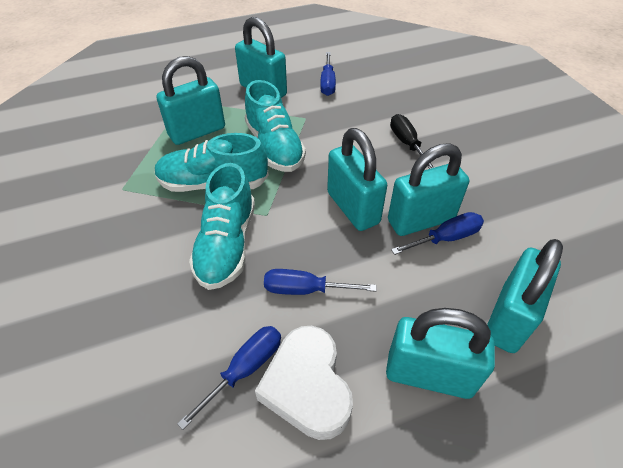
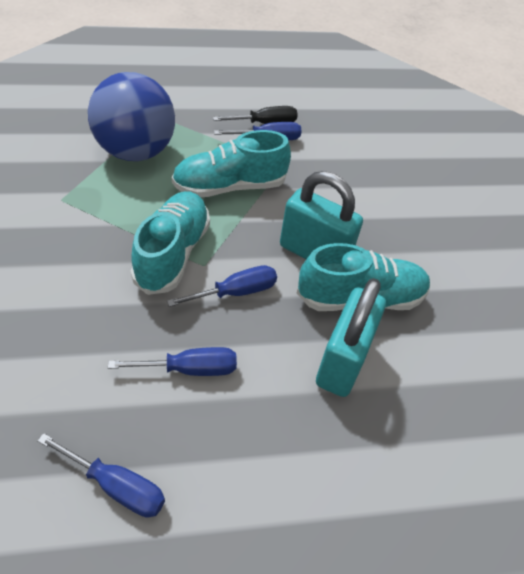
blue ball: none = 0 -> [88,72,175,161] = 1
turquoise padlock: [156,56,225,145] [235,17,287,98] [327,128,387,231] [386,308,495,399] [388,144,469,236] [487,239,563,353] = 6 -> [280,171,363,259] [316,278,386,397] = 2
white heart: [255,326,353,440] = 1 -> none = 0

